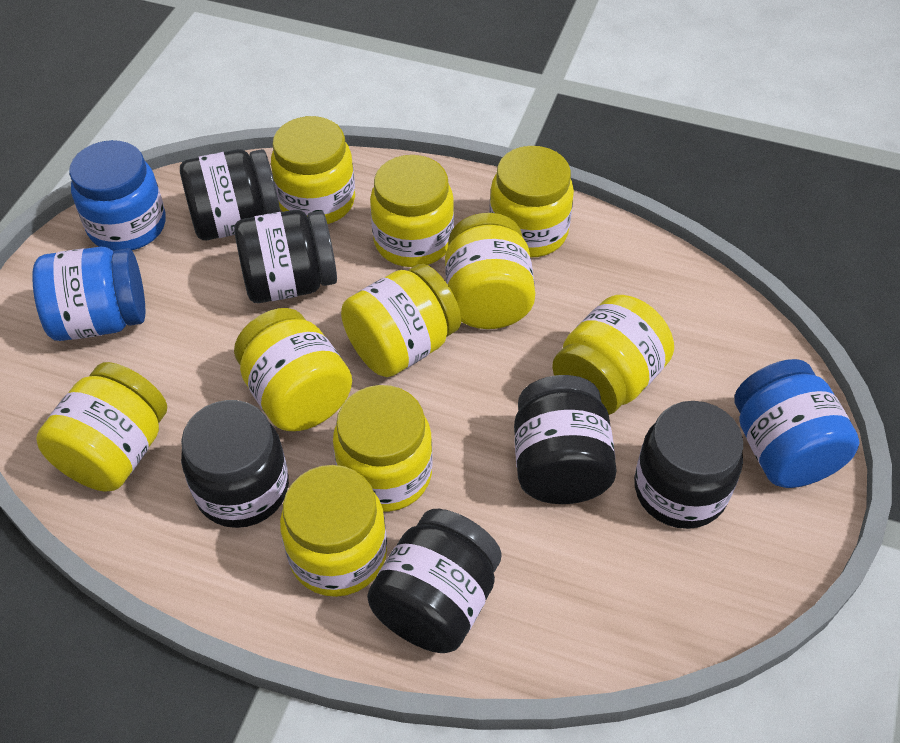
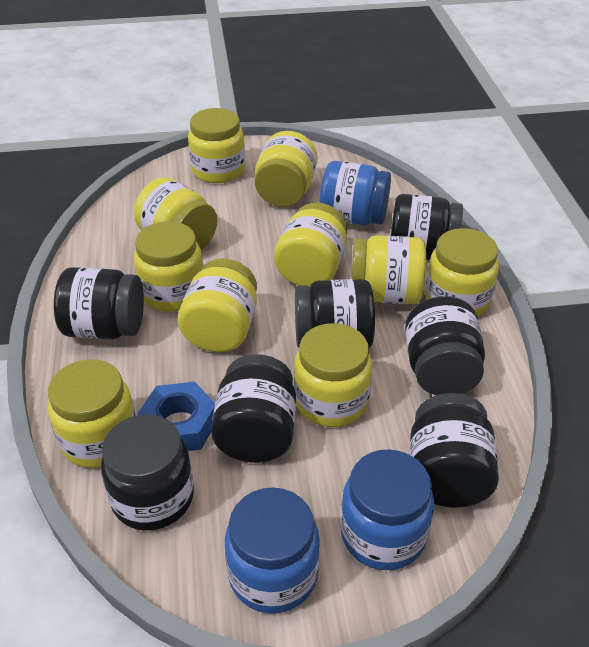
black jar: [180,149,280,240] [181,400,289,528] [234,210,337,303] [367,509,502,653] [514,375,617,504] [634,401,743,529] = 6 -> [54,267,144,339] [101,414,194,530] [211,354,296,463] [295,279,375,348] [391,194,463,260] [405,296,485,395] [410,393,499,508] = 7
blue nut: none = 0 -> [137,382,215,451] = 1

